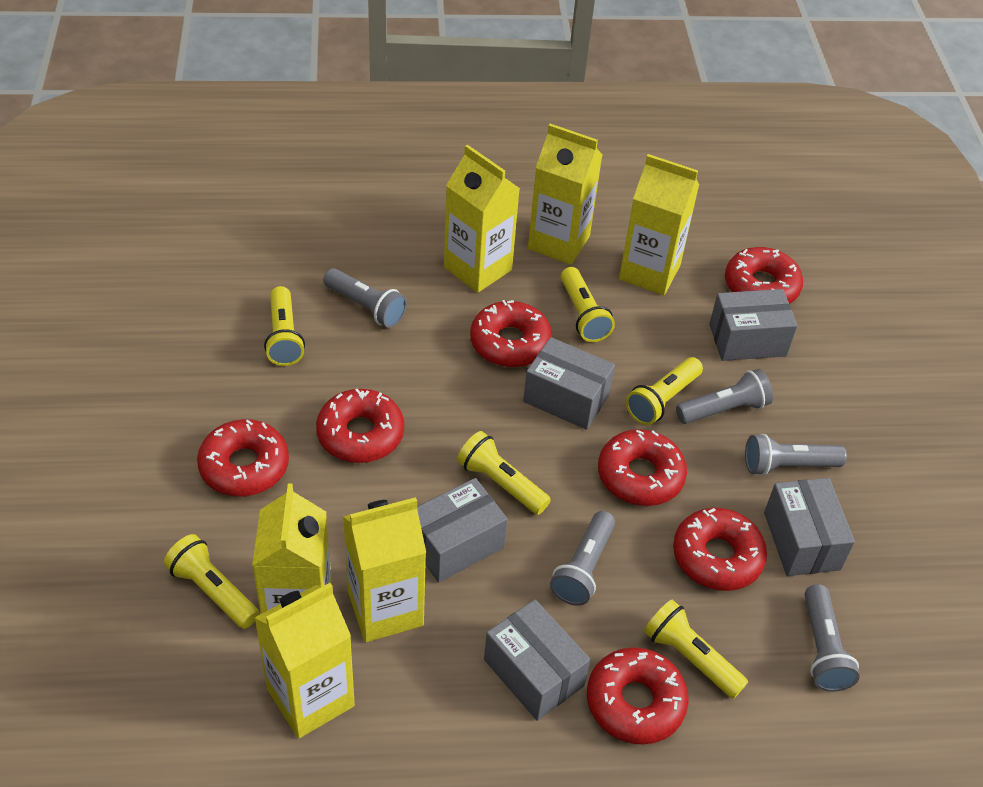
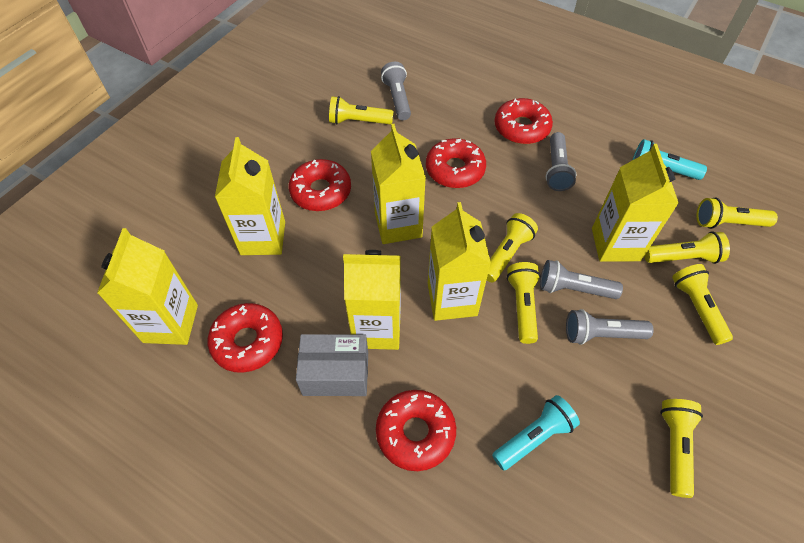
grey box: [417,478,508,582] [484,599,590,721] [523,337,615,430] [709,289,798,361] [764,478,855,576] = 5 -> [296,334,368,396] = 1
grey flashlight: [323,268,407,328] [550,511,615,606] [676,369,773,424] [745,434,847,476] [805,584,860,692] = 5 -> [381,62,411,120] [540,260,623,299] [546,132,577,191] [566,309,654,345] = 4
red donut: [197,419,289,497] [316,389,404,463] [470,300,552,367] [587,647,689,745] [598,429,687,506] [673,508,767,591] [725,247,803,304] = 7 -> [208,303,283,373] [289,159,351,211] [376,390,456,471] [426,138,486,188] [494,98,553,144] = 5
turquoise flashlight: none = 0 -> [492,395,580,471] [633,139,707,180] = 2
yellow flashlight: [164,534,259,629] [264,286,305,366] [457,431,551,515] [561,267,615,342] [626,357,703,425] [644,599,748,699] = 6 -> [329,96,393,124] [487,213,538,282] [506,262,541,344] [644,231,730,264] [660,399,703,498] [672,264,733,345] [696,198,778,229] = 7

